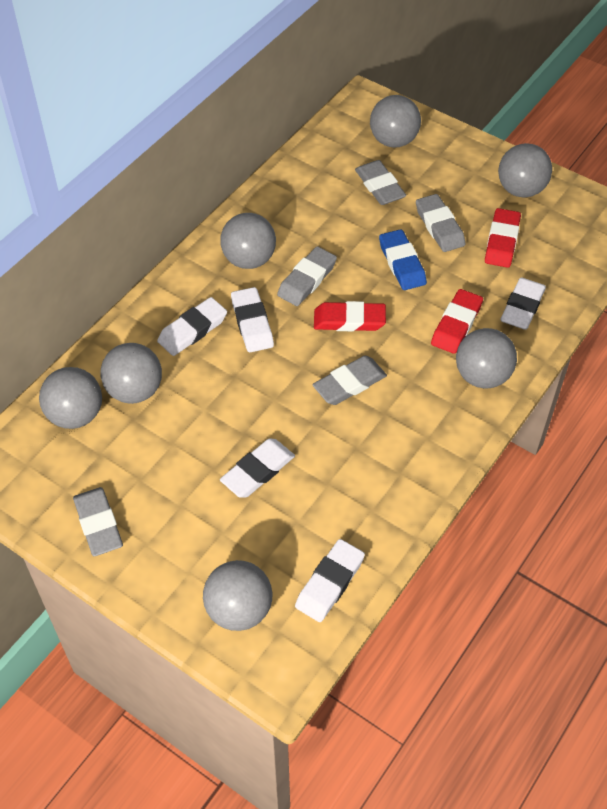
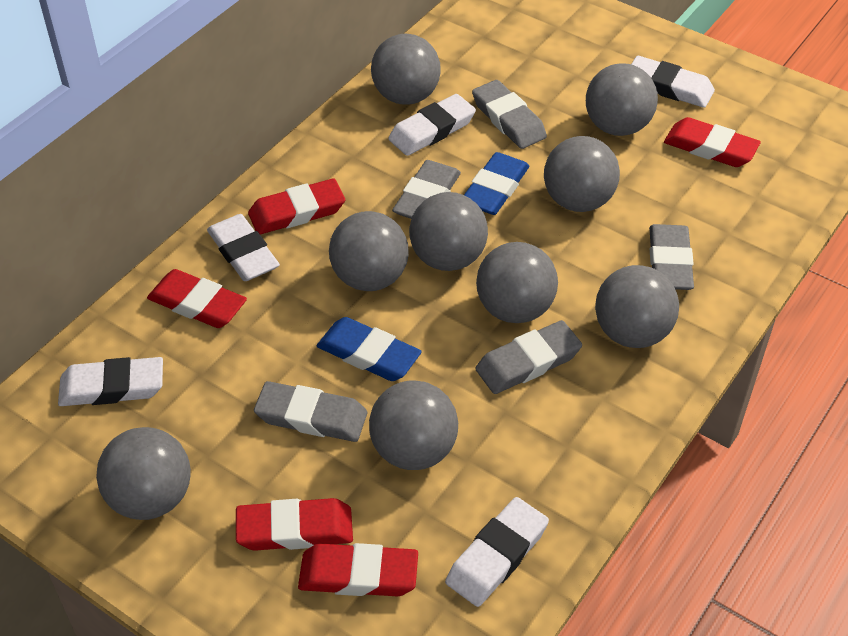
blue eraser: [379,229,427,290] = 1 -> [317,317,422,381] [464,152,529,215] = 2
grey ball: [39,367,102,429] [100,343,162,404] [203,560,272,631] [220,213,276,269] [370,95,421,148] [456,328,517,389] [498,143,552,198] = 7 -> [96,427,191,520] [329,211,408,291] [369,380,458,470] [371,34,441,105] [409,192,488,271] [476,242,558,323] [544,136,620,212] [586,63,658,136] [595,265,679,348] = 9
red eraser: [314,301,386,331] [431,289,483,354] [485,208,521,268] = 3 -> [147,269,247,328] [236,498,353,551] [248,179,345,234] [298,543,418,596] [664,117,761,167] = 5

